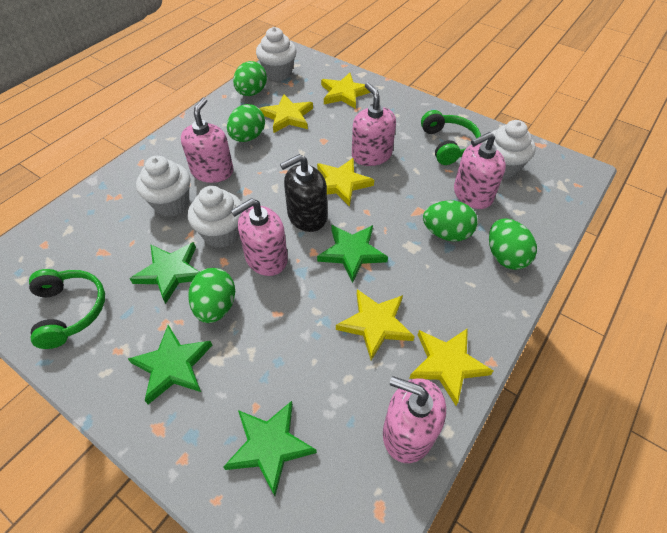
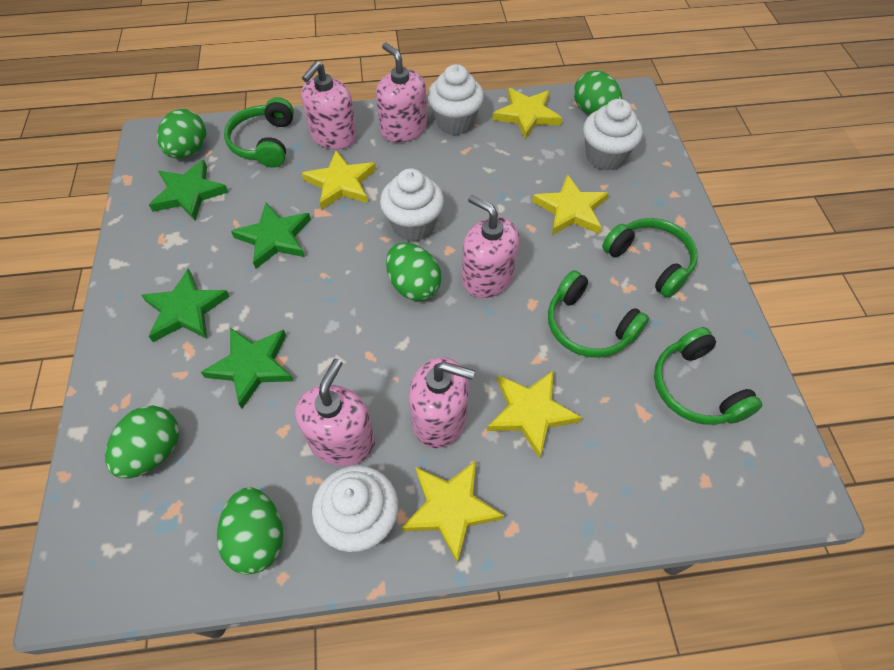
black soap dispenser: [280,154,327,232] = 1 -> none = 0
green headphones: [29,269,105,349] [421,110,481,165] = 2 -> [224,97,294,168] [548,270,649,358] [602,218,698,298] [654,327,762,425] = 4

